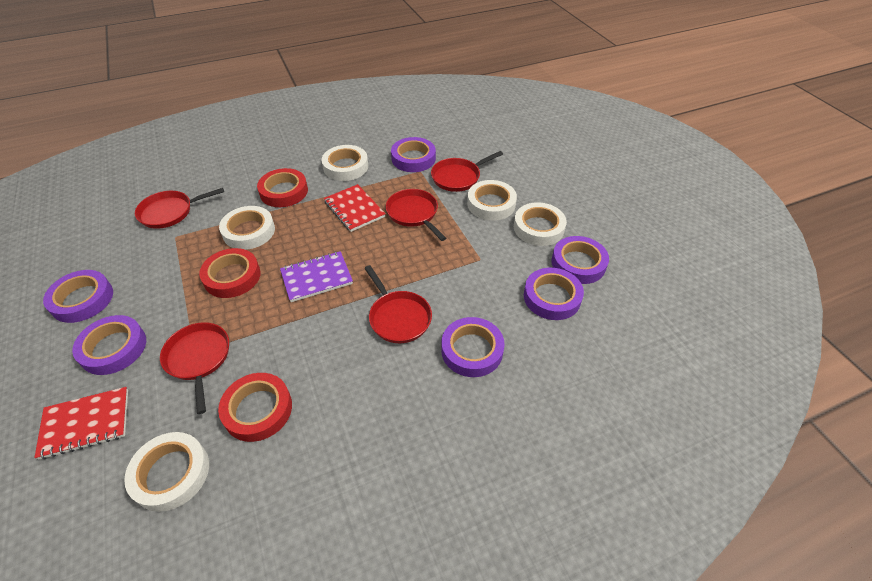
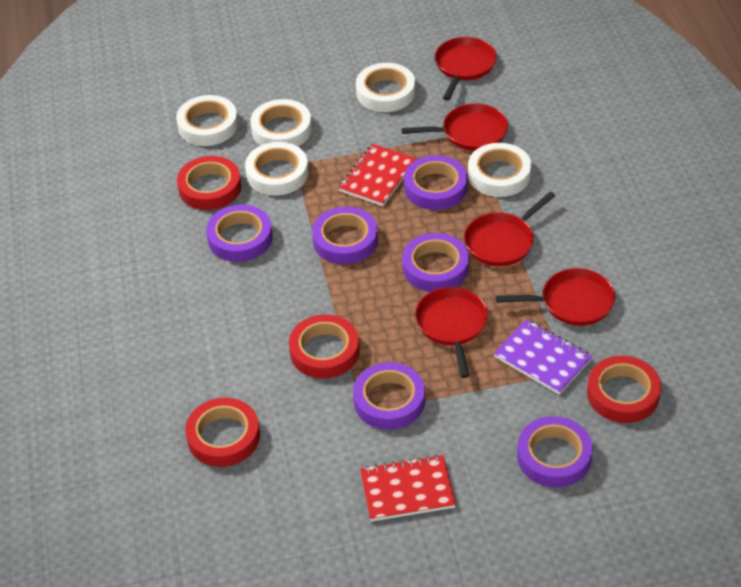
red tape: [199,248,261,298] [218,373,292,442] [257,168,308,207] = 3 -> [177,156,241,210] [185,398,260,467] [289,314,359,379] [587,356,661,423] = 4

